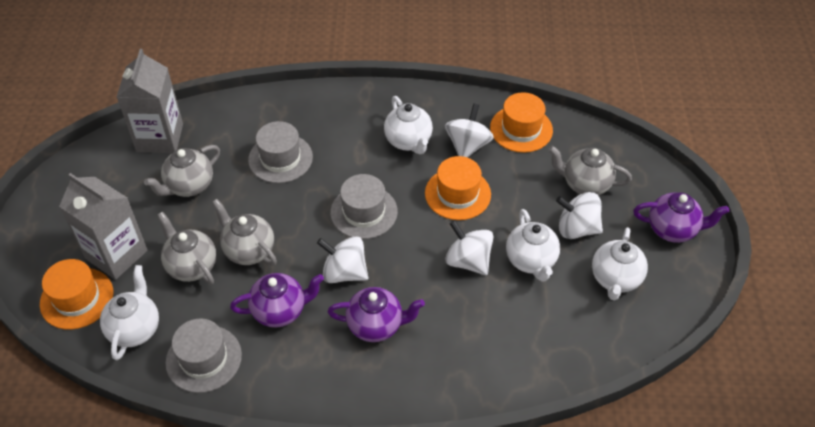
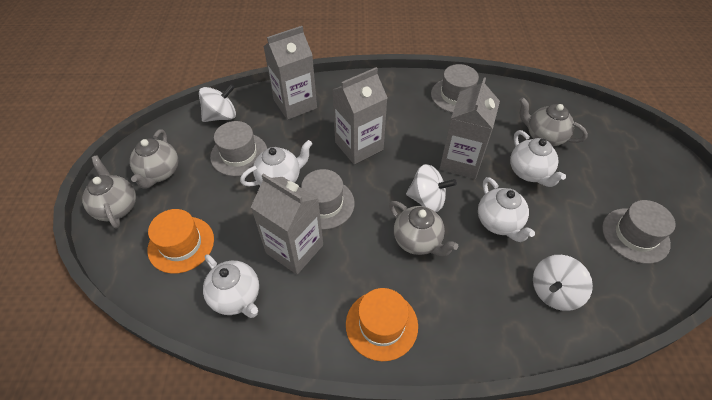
grey carton: [59,173,148,280] [117,49,183,153] = 2 -> [251,173,323,275] [263,26,317,120] [332,67,387,165] [440,77,500,179] = 4
grey hat: [165,318,242,393] [248,121,313,183] [330,174,398,239] = 3 -> [210,121,267,176] [301,169,355,230] [431,64,479,113] [602,200,675,264] = 4
orange hat: [40,259,113,330] [425,156,491,220] [490,92,553,153] = 3 -> [147,209,214,274] [346,288,418,361] = 2
purple teapot: [230,273,324,327] [328,287,425,342] [633,192,729,243] = 3 -> none = 0
white spinning top: [317,236,368,283] [445,103,494,158] [445,220,494,275] [556,192,603,239] = 4 -> [199,84,236,122] [406,164,457,212] [533,255,593,311] = 3

